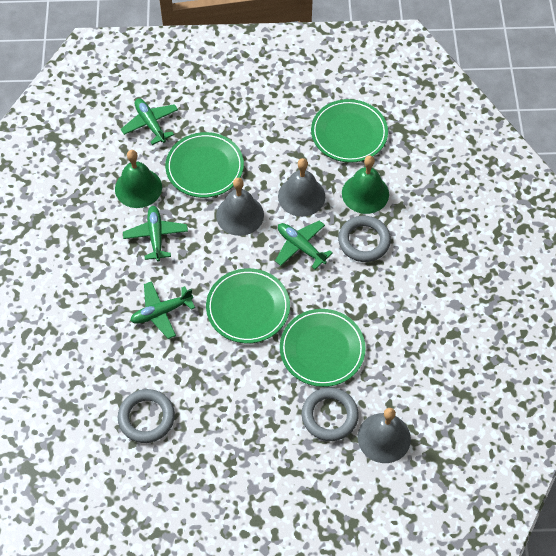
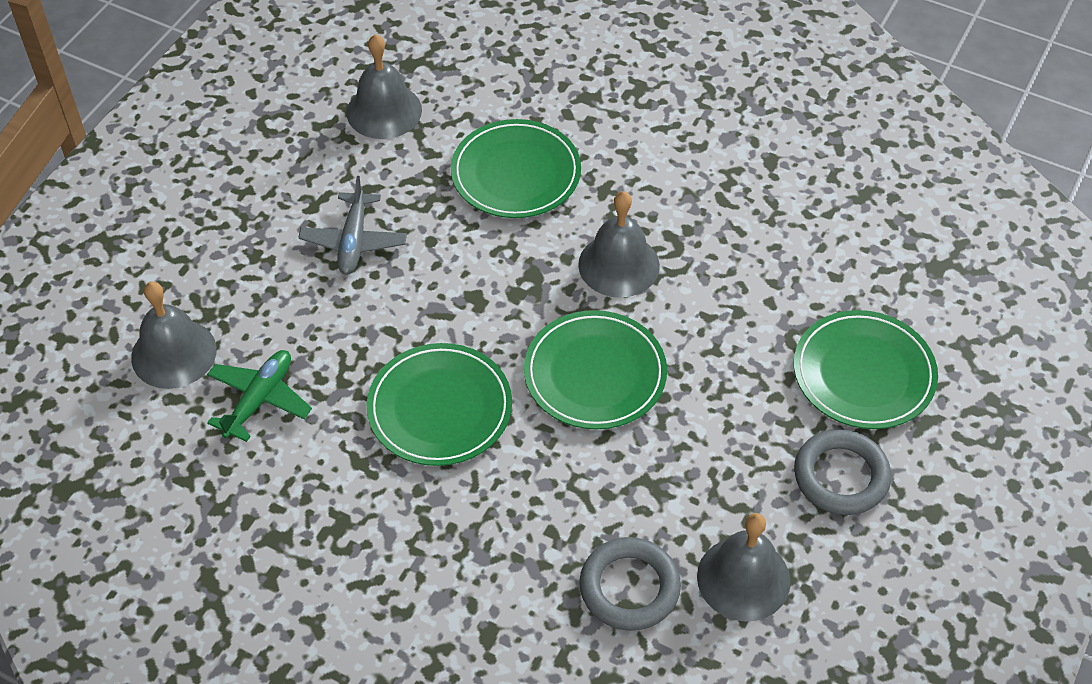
green bell: [115,150,162,208] [342,156,389,214] = 2 -> none = 0
green plane: [121,98,178,145] [123,206,188,261] [130,281,195,339] [275,220,332,269] = 4 -> [207,350,312,442] = 1
grey bell: [216,178,264,236] [278,158,325,217] [358,408,411,463] = 3 -> [131,282,216,389] [347,34,422,139] [578,191,660,298] [697,513,790,621] = 4
grey plane: none = 0 -> [298,176,407,275] = 1
grey ring: [118,389,175,443] [302,387,359,441] [338,216,391,262] = 3 -> [579,537,681,631] [794,429,891,515] = 2

